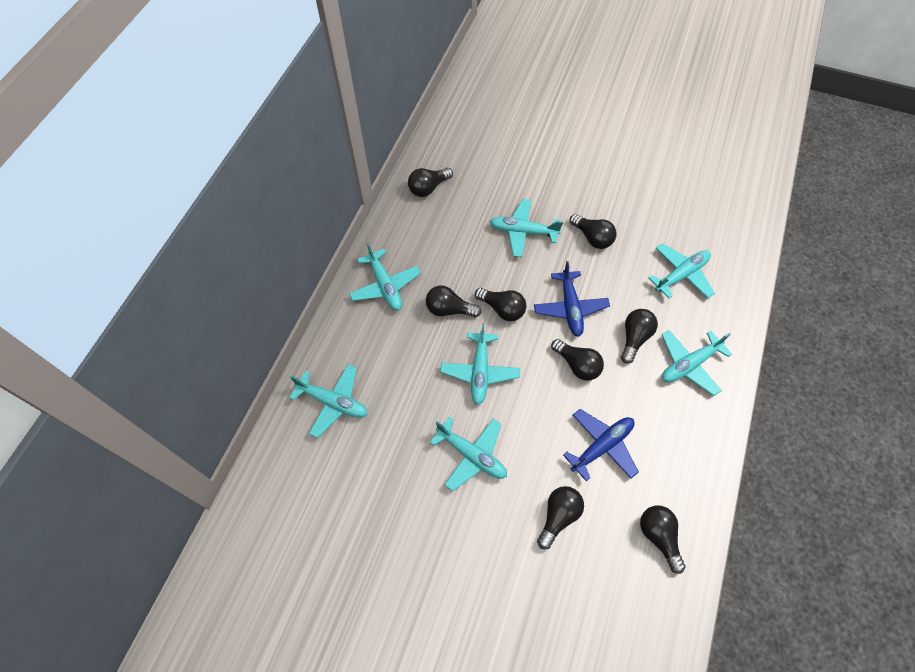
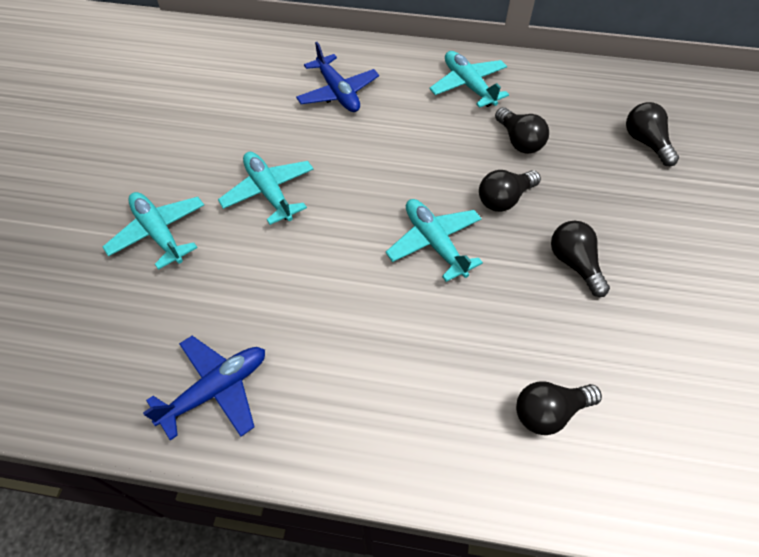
black light bulb: [408,168,453,197] [426,285,482,318] [475,288,527,321] [537,486,584,549] [551,339,604,381] [570,214,616,249] [621,309,658,364] [640,506,686,574] = 8 -> [479,170,541,212] [495,107,549,154] [516,381,602,435] [551,221,610,297] [626,102,679,166] = 5
turquoise plane: [289,364,367,438] [349,243,421,310] [430,417,507,491] [440,323,520,405] [489,199,563,257] [648,243,715,298] [662,330,732,396] = 7 -> [103,192,204,270] [218,152,314,225] [386,199,483,282] [429,51,509,108] = 4

